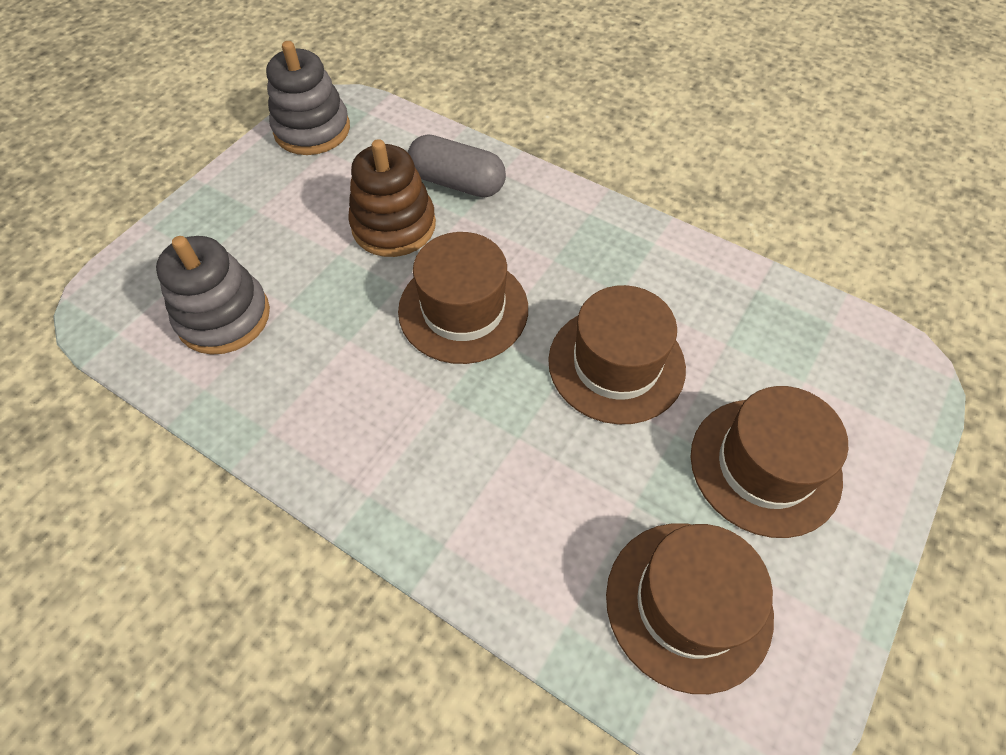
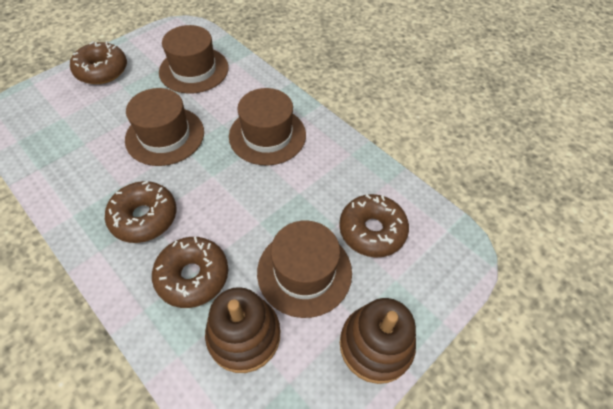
brown donut: none = 0 -> [70,41,127,84] [105,181,177,243] [152,237,228,308] [339,194,409,258] = 4
brown stacking toy: [348,139,436,257] = 1 -> [205,287,280,373] [340,298,416,384] = 2
grey capsule: [408,134,506,197] = 1 -> none = 0
grey stacking toy: [156,236,270,355] [266,41,350,155] = 2 -> none = 0

